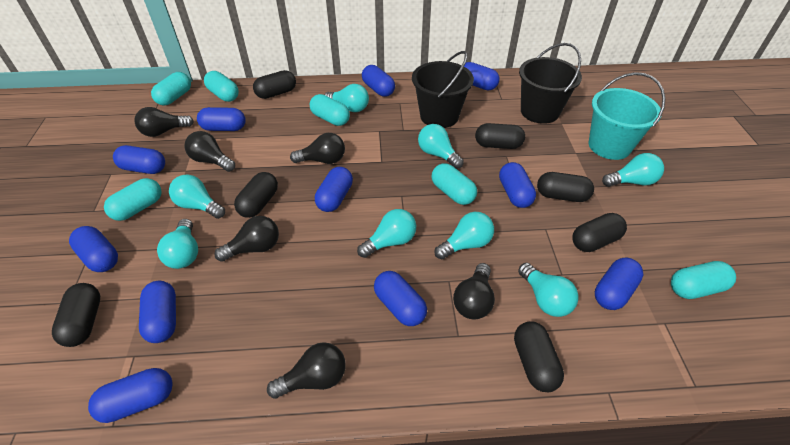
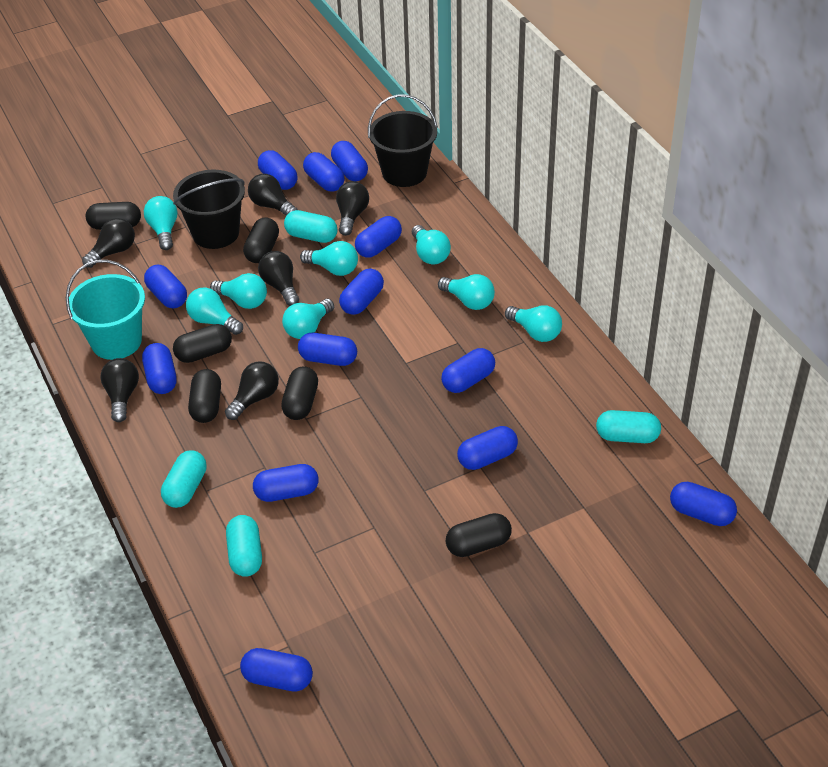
black capsule: [52,283,100,347] [234,172,278,218] [253,70,296,99] [475,123,525,149] [514,321,564,392] [537,172,594,202] [572,213,627,252] = 7 -> [86,202,141,230] [173,324,232,363] [188,369,221,423] [243,217,279,263] [281,367,318,420] [446,513,512,557] = 6
blue capsule: [69,226,118,272] [88,368,173,423] [113,145,165,174] [139,281,176,343] [197,107,246,131] [315,167,353,212] [362,65,395,97] [374,271,427,326] [464,62,499,90] [499,162,536,208] [595,258,643,310] = 11 -> [142,343,177,394] [144,265,187,308] [240,648,313,692] [253,464,319,502] [258,150,298,190] [298,333,357,366] [303,152,345,191] [331,141,368,181] [339,268,384,315] [355,216,402,258] [441,348,495,393] [457,426,518,470] [670,482,737,526] = 13
turquoise capsule: [104,178,162,221] [151,72,191,106] [204,71,239,102] [310,94,350,126] [432,163,477,205] [671,261,736,299] = 6 -> [161,450,207,508] [226,515,262,577] [284,210,338,243] [596,410,661,443] = 4

